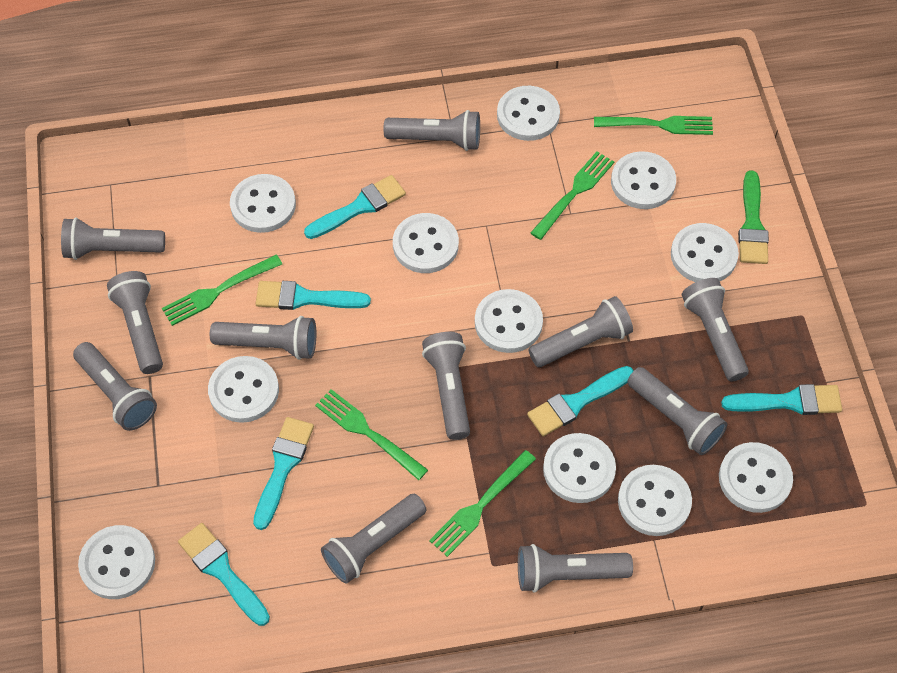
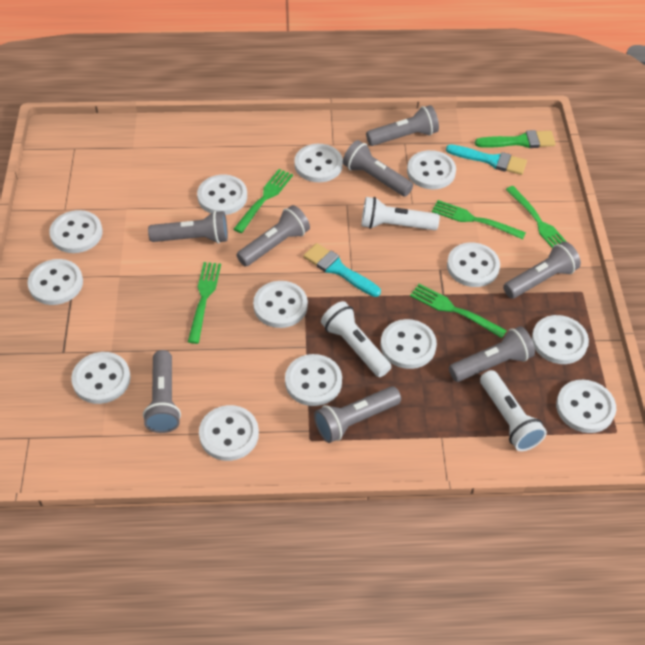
grey flashlight: [61,218,165,260] [73,342,157,431] [107,271,163,374] [210,316,316,360] [321,494,426,584] [384,110,480,151] [422,332,470,440] [518,544,633,592] [528,296,633,367] [627,367,727,455] [682,278,749,382] = 11 -> [143,350,181,433] [148,211,228,244] [236,205,310,267] [314,386,401,443] [343,140,413,197] [366,105,439,146] [449,326,535,382] [503,242,581,298] = 8
turquoise brush: [178,523,270,626] [253,417,314,530] [255,281,371,310] [304,175,406,239] [527,366,634,436] [721,384,842,415] = 6 -> [303,243,381,297] [446,144,527,175] = 2
white button: [78,525,155,599] [208,356,279,423] [230,174,296,233] [393,213,459,273] [475,289,543,353] [497,86,560,141] [543,433,616,503] [611,151,676,209] [618,465,692,536] [671,223,739,282] [719,442,793,513] = 11 -> [27,259,83,305] [49,210,103,253] [71,352,131,404] [197,175,247,215] [199,405,259,461] [253,281,308,328] [285,354,342,406] [294,144,343,182] [381,319,437,369] [407,150,456,189] [447,243,500,287] [532,315,589,364] [556,380,616,433] = 13
white flashlight: none = 0 -> [321,301,391,377] [362,197,440,230] [480,370,547,451] = 3

